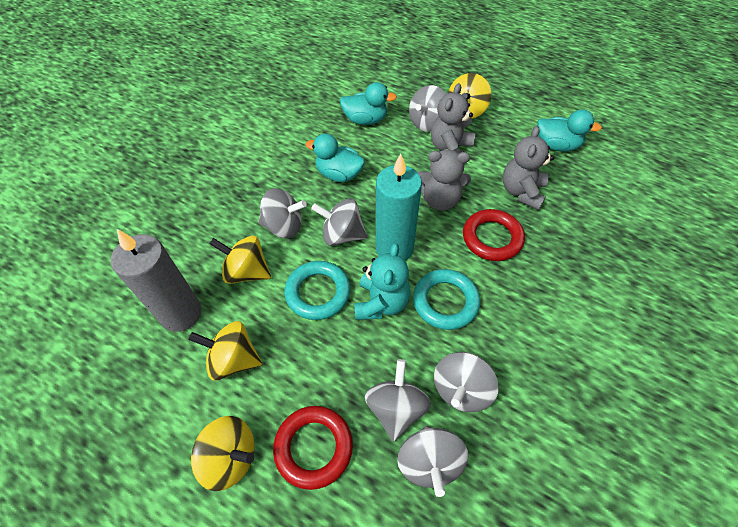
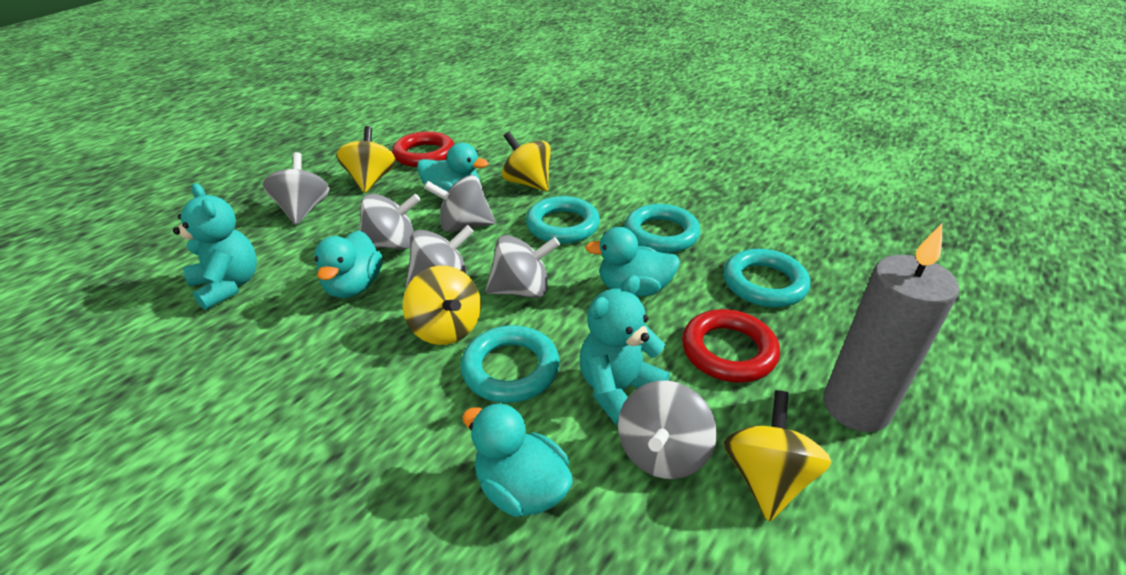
grey teddy bear: [418,150,471,210] [431,83,475,154] [503,126,554,210] = 3 -> none = 0
turquoise candle: [375,154,422,261] = 1 -> none = 0
turquoise duck: [305,133,365,182] [340,82,397,125] [537,109,602,152] = 3 -> [314,230,382,298] [417,143,488,194] [462,403,573,517] [585,227,680,296] = 4
turquoise ring: [284,261,350,320] [413,269,480,330] = 2 -> [460,325,560,403] [526,196,600,244] [624,204,701,253] [723,249,810,307] = 4
turquoise teddy bear: [354,243,410,320] = 1 -> [173,183,257,310] [580,275,670,427] = 2

